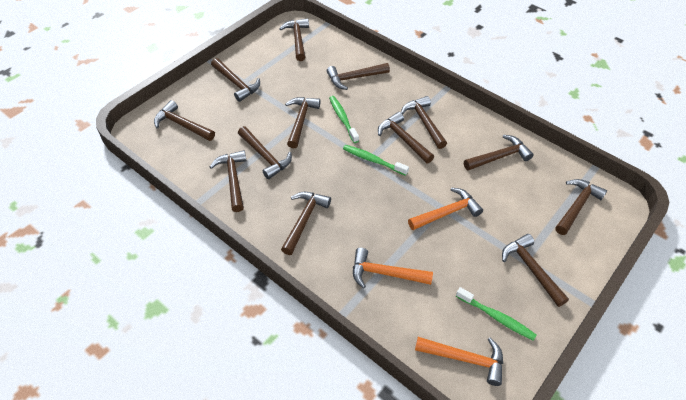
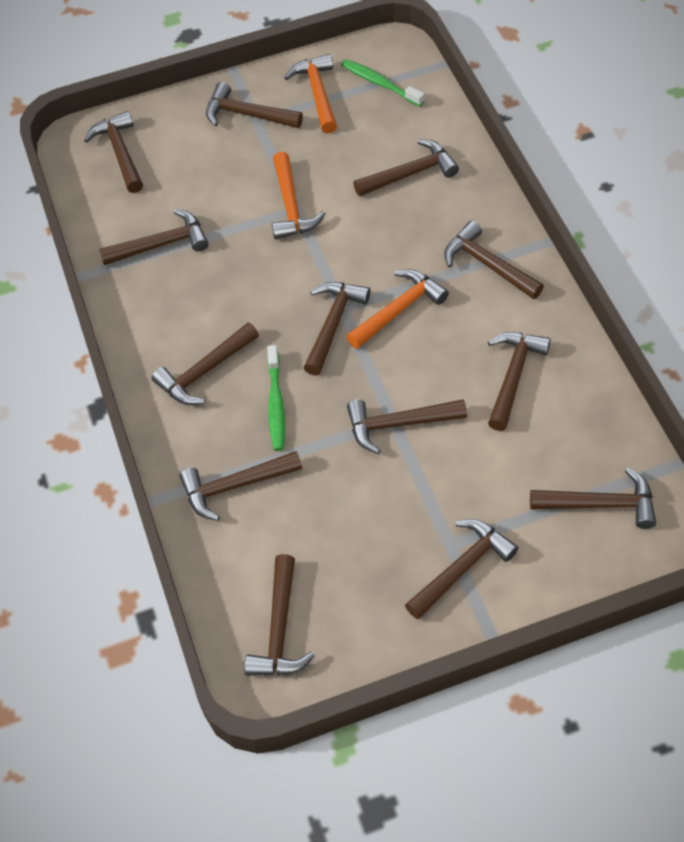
green toothbrush: [329,96,359,143] [343,145,409,176] [456,287,536,341] = 3 -> [267,345,285,451] [341,59,424,107] = 2

